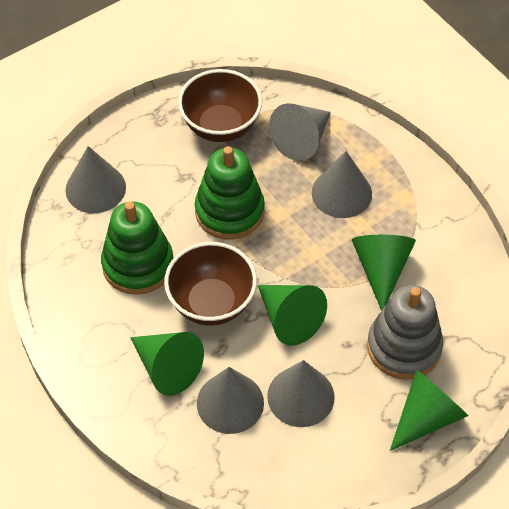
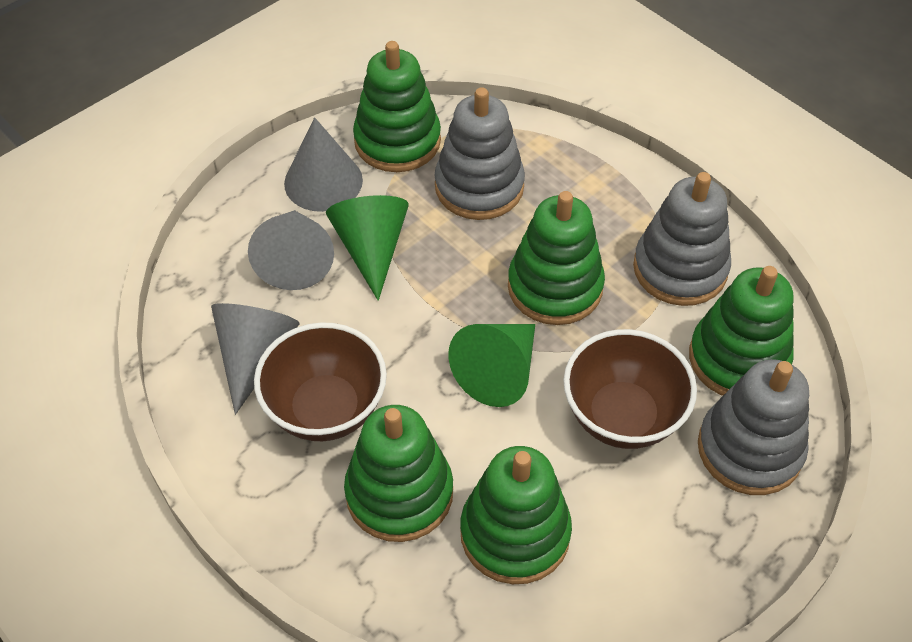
green cone: [130,332,204,396] [258,285,327,346] [352,235,416,311] [390,369,468,451] = 4 -> [326,195,409,301] [448,324,535,407] = 2
green stacking toy: [101,201,173,295] [195,146,265,240] = 2 -> [344,405,453,542] [353,41,441,172] [460,446,572,584] [508,191,605,325] [689,266,794,396] = 5
grey cone: [65,146,126,213] [197,367,264,434] [267,360,335,427] [269,103,331,161] [312,151,372,218] = 5 -> [211,303,299,415] [248,210,334,290] [284,117,363,212] = 3
grey stacking toy: [367,285,443,380] = 1 -> [435,87,525,220] [633,172,731,306] [698,359,809,495] = 3

